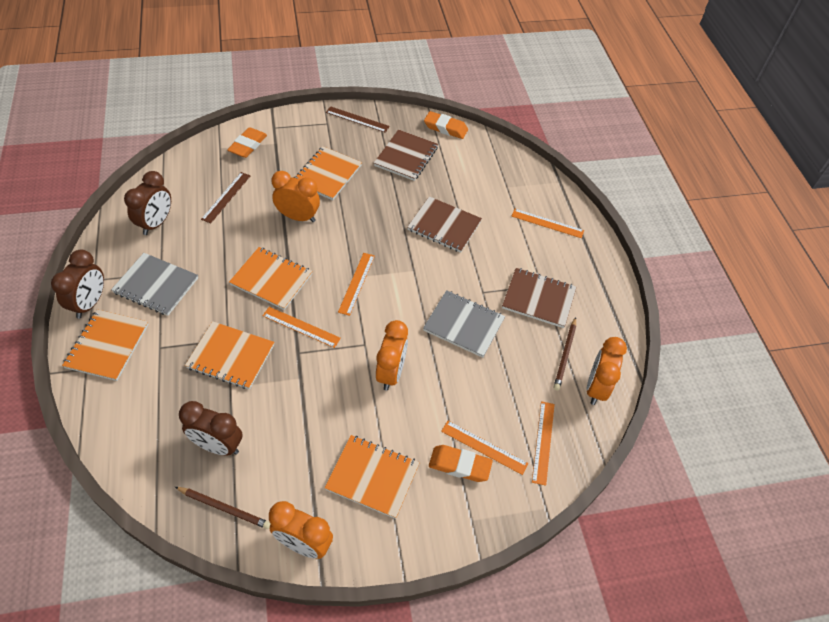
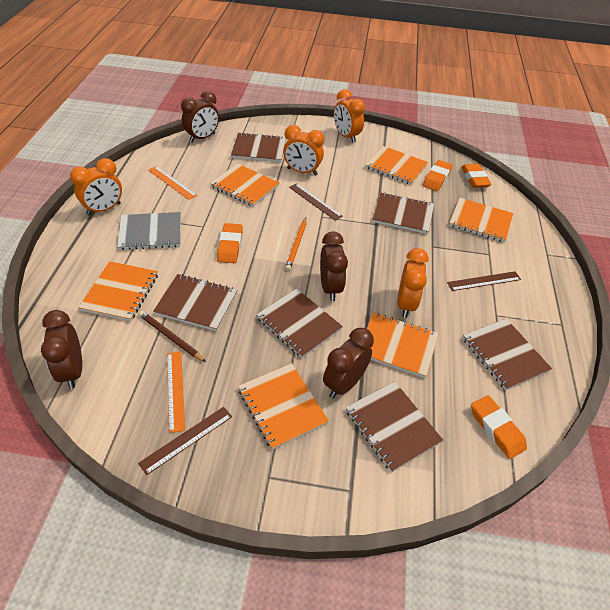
brown clock: [51,250,104,319] [124,171,171,235] [179,401,243,455] = 3 -> [41,310,82,389] [181,91,219,143] [320,232,348,301] [323,328,374,398] = 4
brown notebook: [374,129,438,181] [407,196,482,253] [502,268,576,328] = 3 -> [153,274,237,331] [231,132,286,162] [256,288,343,358] [346,381,443,473] [372,193,434,234] [463,318,552,391] = 6
brown pencil: [175,487,270,529] [554,317,576,391] = 2 -> [138,311,206,362] = 1
brown ruler: [201,172,250,223] [326,106,390,133] = 2 -> [138,407,232,475] [289,183,343,221] [447,271,521,291] = 3
grey notebook: [111,253,198,316] [423,290,505,358] = 2 -> [117,212,181,250] = 1
orange eraser: [227,127,267,158] [424,111,468,139] [429,445,493,482] = 3 -> [217,223,243,263] [423,160,453,191] [461,164,492,188] [471,395,527,459] = 4
orange notebook: [62,309,149,381] [185,321,274,389] [229,247,313,310] [294,146,362,200] [325,435,420,519] = 5 -> [78,261,158,321] [210,163,279,207] [238,363,329,450] [365,146,428,185] [367,312,439,378] [449,198,513,242] = 6
orange pencil: none = 0 -> [285,218,307,271] = 1
orange ruler: [263,307,341,348] [338,253,375,316] [441,421,528,475] [512,209,584,238] [532,401,555,486] = 5 -> [148,166,197,200] [167,352,185,433] = 2

